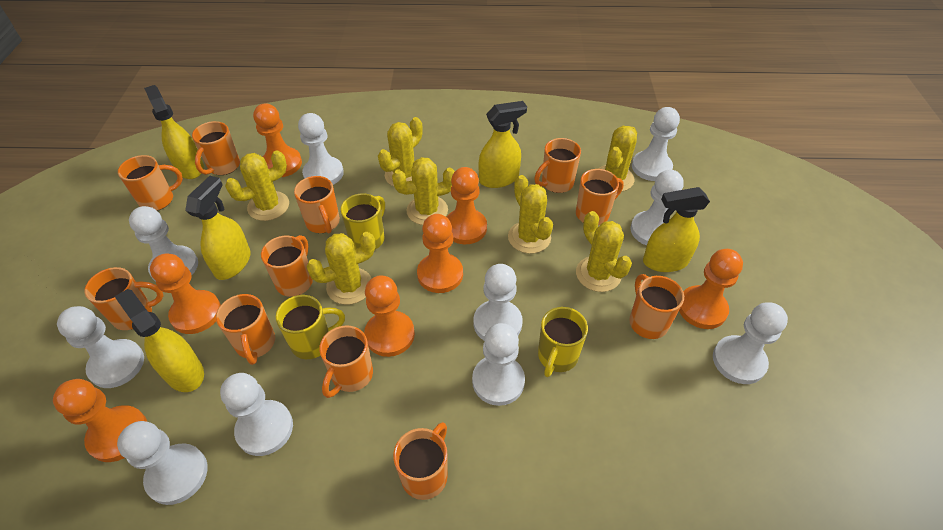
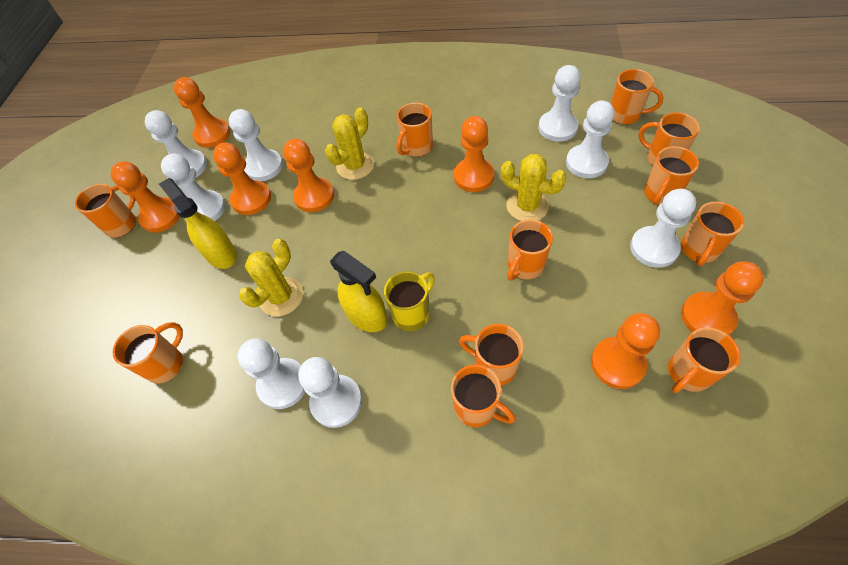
white pawn: [57,306,144,388] [117,421,208,505] [129,206,198,282] [220,373,293,456] [298,113,344,185] [472,323,525,406] [474,264,523,340] [630,170,684,245] [632,107,680,181] [713,302,788,384] = 10 -> [145,110,207,177] [161,153,226,221] [229,109,283,181] [238,338,305,409] [298,357,362,428] [538,65,581,142] [566,100,615,178] [630,189,696,268] = 8
yellow cactus: [225,150,289,221] [306,232,375,305] [378,117,423,187] [392,157,455,225] [508,175,553,254] [576,211,632,292] [598,126,637,192] = 7 -> [239,239,303,316] [325,107,374,180] [501,154,567,221] = 3
yellow mug: [276,295,345,359] [341,193,385,250] [538,307,588,377] = 3 -> [384,271,435,331] = 1
yellow spray bottle: [114,289,204,392] [144,85,204,179] [185,176,251,280] [478,101,527,188] [643,187,710,272] = 5 -> [159,178,237,269] [330,251,388,332] = 2

